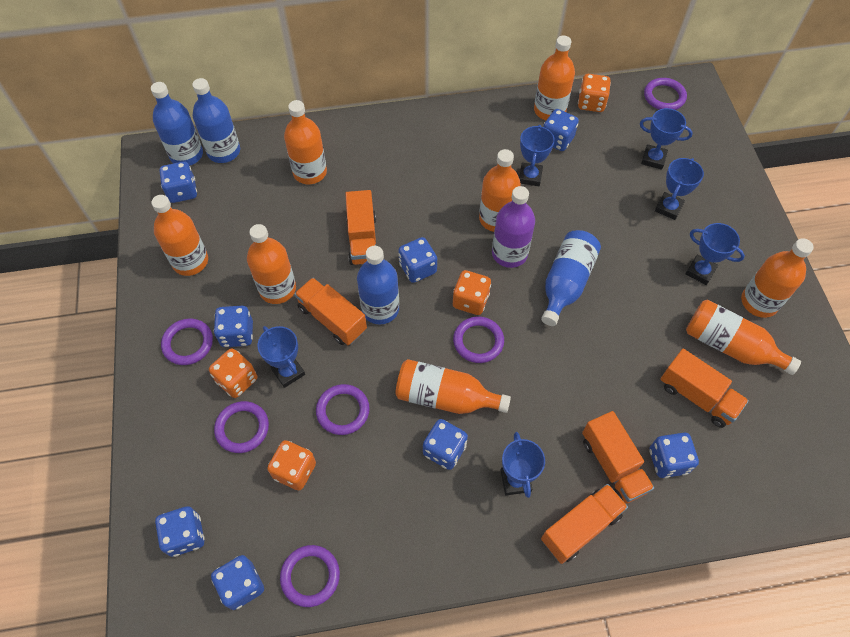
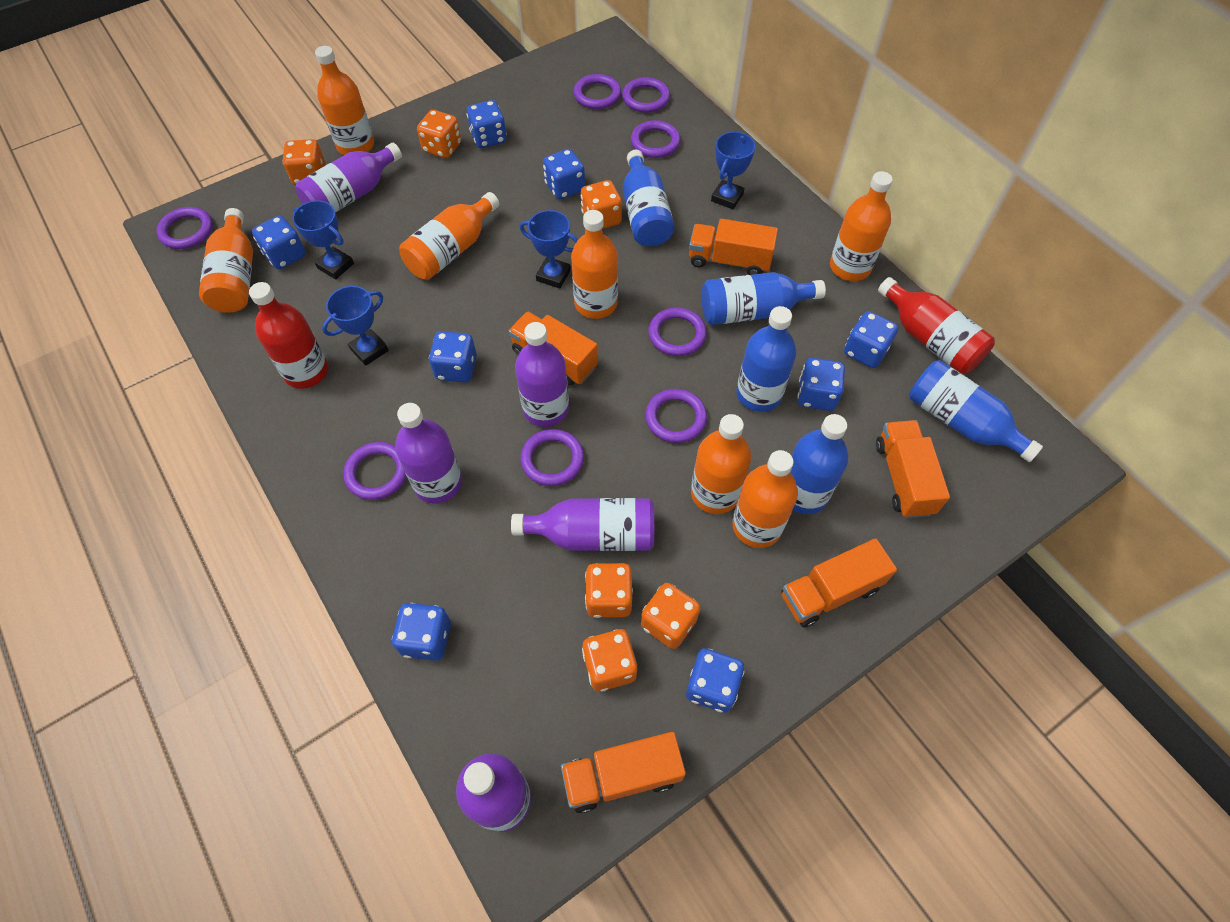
blue bottle: [151,82,203,166] [192,78,240,163] [357,246,399,324] [541,230,601,326] = 4 -> [623,150,675,246] [701,272,826,325] [736,306,796,412] [790,414,848,514] [909,360,1043,462] = 5
blue trophy: [258,326,305,388] [500,432,545,498] [519,125,555,186] [640,108,693,170] [655,158,704,220] [686,223,745,285] = 6 -> [293,200,354,279] [322,286,389,366] [520,210,578,289] [711,132,755,209] = 4
orange bottle: [151,195,208,276] [247,224,296,304] [284,100,327,184] [395,359,511,414] [479,149,521,232] [534,36,575,120] [686,300,801,375] [741,238,814,318] = 8 -> [199,208,253,313] [315,46,374,155] [399,192,499,280] [571,210,618,319] [691,414,751,514] [732,450,798,548] [830,171,893,281] = 7
orange dice: [209,348,257,398] [267,440,316,490] [453,270,491,315] [578,74,611,112] = 4 -> [283,139,326,185] [417,110,461,158] [581,180,622,229] [582,629,637,692] [585,563,633,618] [641,583,701,649] = 6
purple bottle: [492,186,535,268] = 1 -> [295,143,402,213] [395,403,462,504] [456,753,531,832] [511,498,654,551] [515,322,569,427] = 5
purple ring: [161,319,213,365] [214,401,269,453] [280,545,340,607] [316,384,370,435] [453,317,504,363] [644,78,687,110] = 6 -> [156,207,213,249] [343,442,407,500] [520,429,584,486] [574,74,621,109] [622,77,670,113] [631,120,681,158] [645,389,707,443] [648,307,707,356] = 8
red bottle: none = 0 -> [249,282,328,389] [878,277,995,374] = 2

